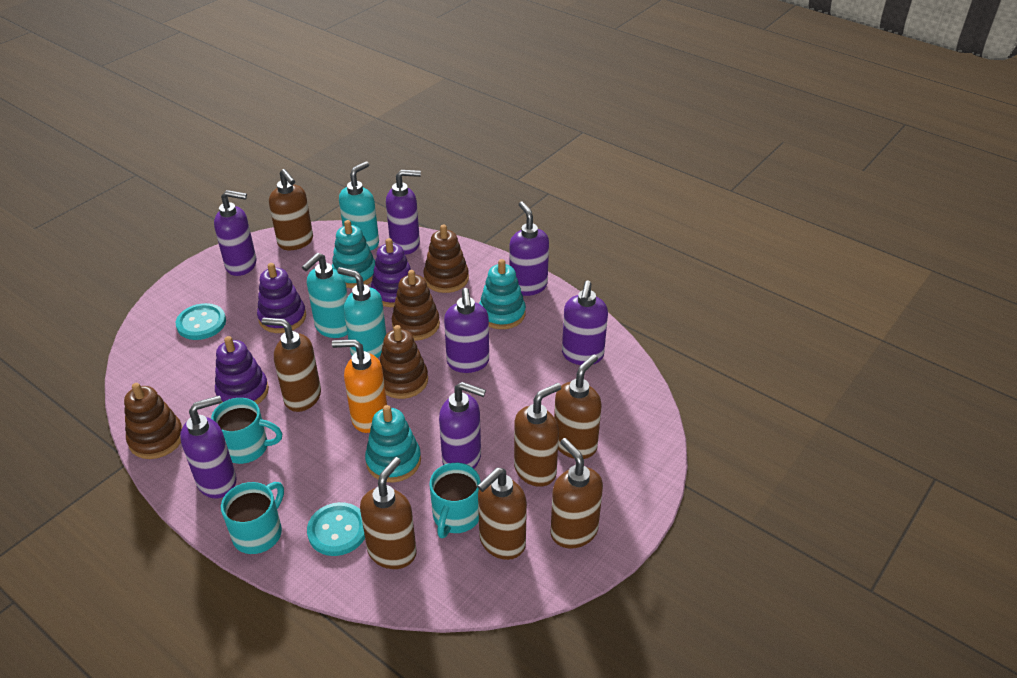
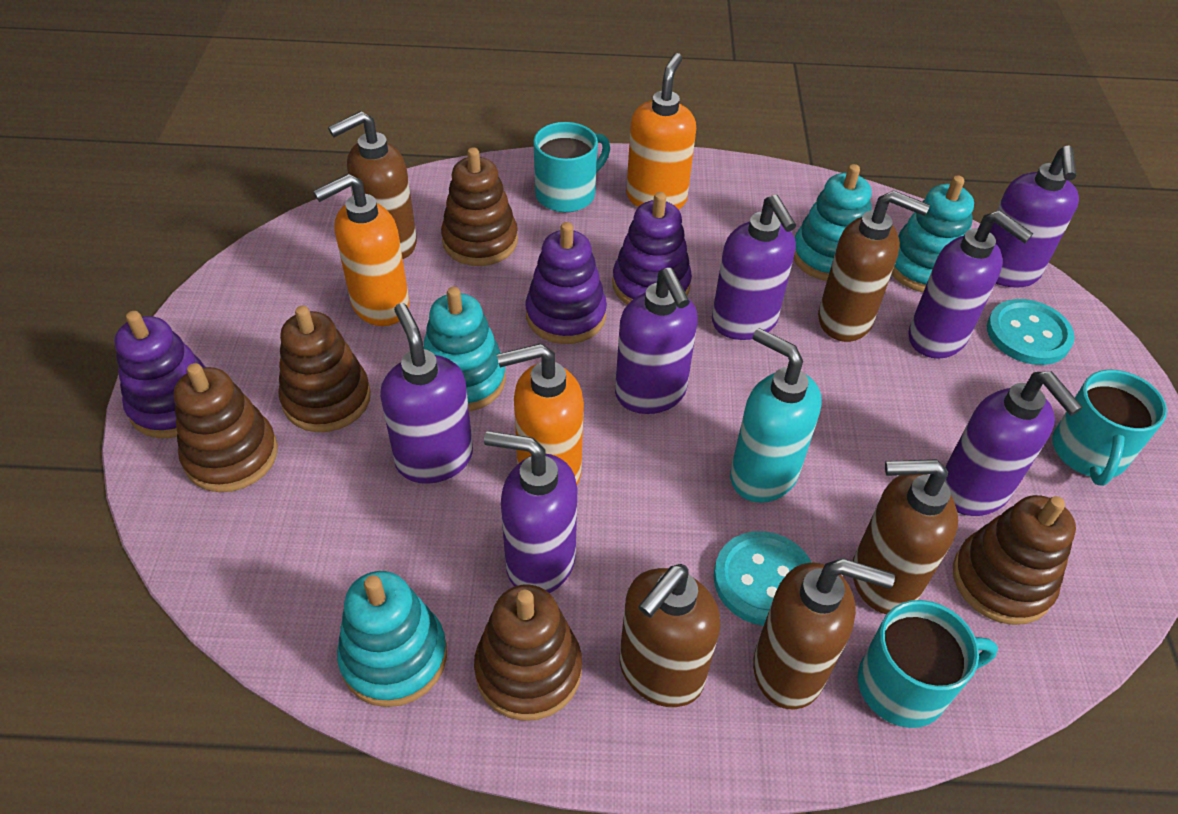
brown soap dispenser: [262,318,321,412] [269,169,313,250] [360,457,417,569] [477,467,527,560] [514,383,561,487] [551,438,603,549] [554,355,602,459] = 7 -> [328,111,417,259] [620,564,721,707] [753,558,895,709] [818,190,930,342] [853,459,958,614] = 5
brown stacking toy: [124,383,183,459] [380,325,428,399] [392,270,440,341] [423,225,469,293] = 4 -> [174,363,278,492] [278,306,371,432] [441,147,518,266] [474,585,582,721] [953,495,1076,625] = 5
orange soap dispenser: [332,339,387,433] = 1 -> [313,174,409,326] [497,343,584,485] [626,53,696,209] = 3
turquoise soap dispenser: [302,253,348,338] [337,267,386,358] [339,161,379,251] = 3 -> [730,328,822,503] = 1
turquoise stacking toy: [332,220,375,288] [365,405,421,482] [479,259,526,329] = 3 -> [337,571,447,707] [423,287,506,412] [793,164,872,281] [891,176,974,292] = 4

